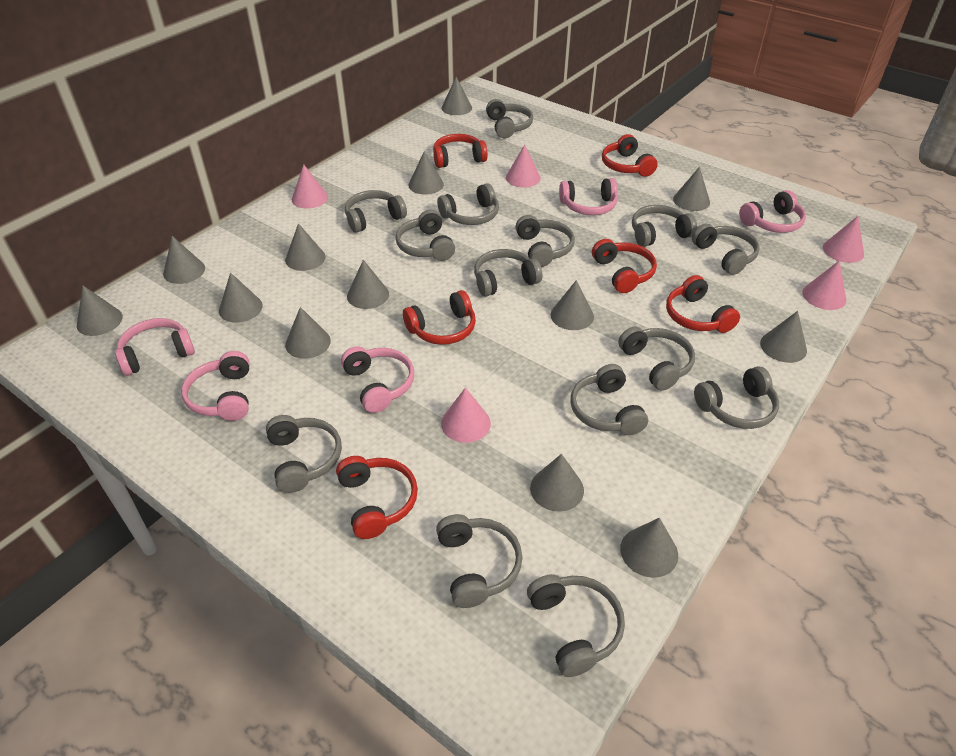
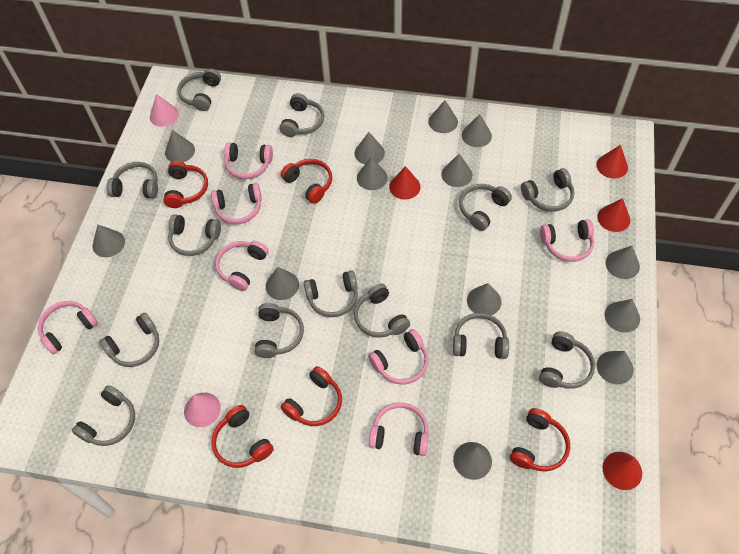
grey headphones: [266,415,342,493] [345,190,407,233] [396,210,455,261] [436,514,522,608] [437,183,499,225] [474,249,542,297] [486,99,533,138] [515,215,575,267] [527,574,625,677] [570,364,648,435] [618,327,695,391] [632,205,697,247] [692,224,760,275] [694,366,779,429] = 14 -> [72,385,135,446] [99,313,159,367] [106,162,158,199] [168,214,221,256] [177,69,221,111] [255,303,304,358] [280,93,324,137] [304,270,358,317] [354,283,410,338] [453,313,509,359] [459,184,512,231] [521,168,575,212] [539,331,595,389] = 13
pink cone: [292,165,328,209] [441,388,491,443] [506,145,541,187] [802,261,846,310] [823,216,864,263] = 5 -> [150,94,179,127] [184,393,221,427] = 2
pink headphones: [115,318,195,376] [181,351,250,421] [341,346,414,413] [559,178,618,215] [739,190,806,233] = 5 -> [38,301,98,354] [211,183,262,224] [215,241,269,291] [224,142,273,179] [368,329,429,385] [369,403,429,456] [540,219,594,262] = 7
red cone: none = 0 -> [389,166,421,200] [597,145,628,178] [597,198,630,232] [602,452,642,490] = 4
red headphones: [336,456,418,539] [403,290,476,345] [433,134,488,168] [592,239,657,293] [602,134,658,177] [666,275,740,333] = 6 -> [163,161,208,208] [211,405,274,468] [281,159,332,204] [281,366,342,426] [510,408,570,472] = 5

